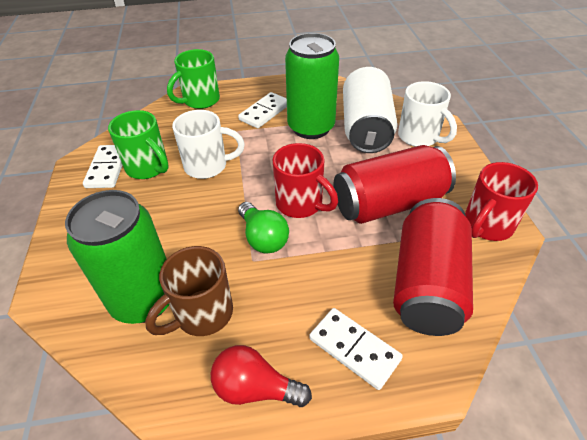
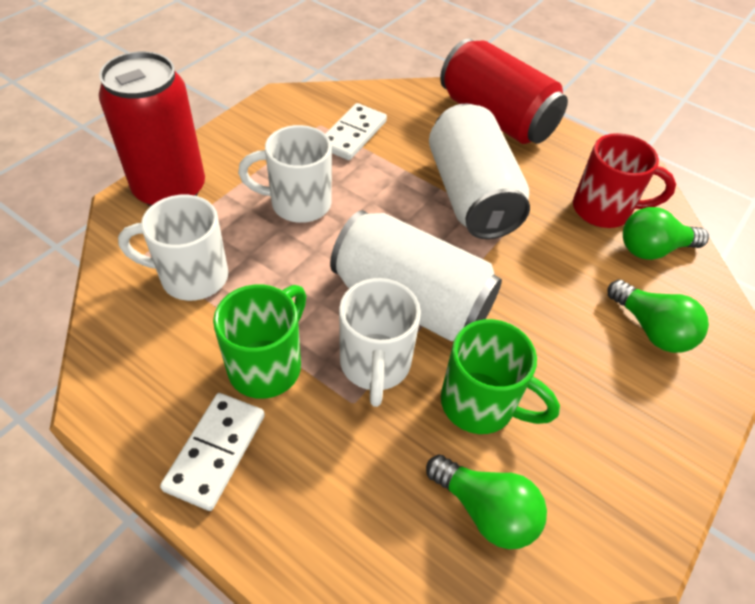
brown mug: [145,246,233,336] = 1 -> none = 0
green can: [65,190,169,324] [285,33,339,139] = 2 -> none = 0
green light bulb: [238,202,289,254] = 1 -> [426,455,547,549] [608,279,709,353] [623,207,709,260] = 3
red light bulb: [211,345,312,407] = 1 -> none = 0
red mug: [273,143,338,218] [465,162,538,241] = 2 -> [573,133,676,228] = 1
white can: [343,67,397,153] = 1 -> [330,210,502,341] [429,103,530,239] = 2
white domino: [83,145,123,188] [238,92,287,128] [309,308,403,390] = 3 -> [160,393,265,511] [325,103,387,160] = 2
white mug: [172,110,245,179] [398,81,457,147] = 2 -> [118,195,228,301] [238,125,332,223] [339,278,421,407] = 3

